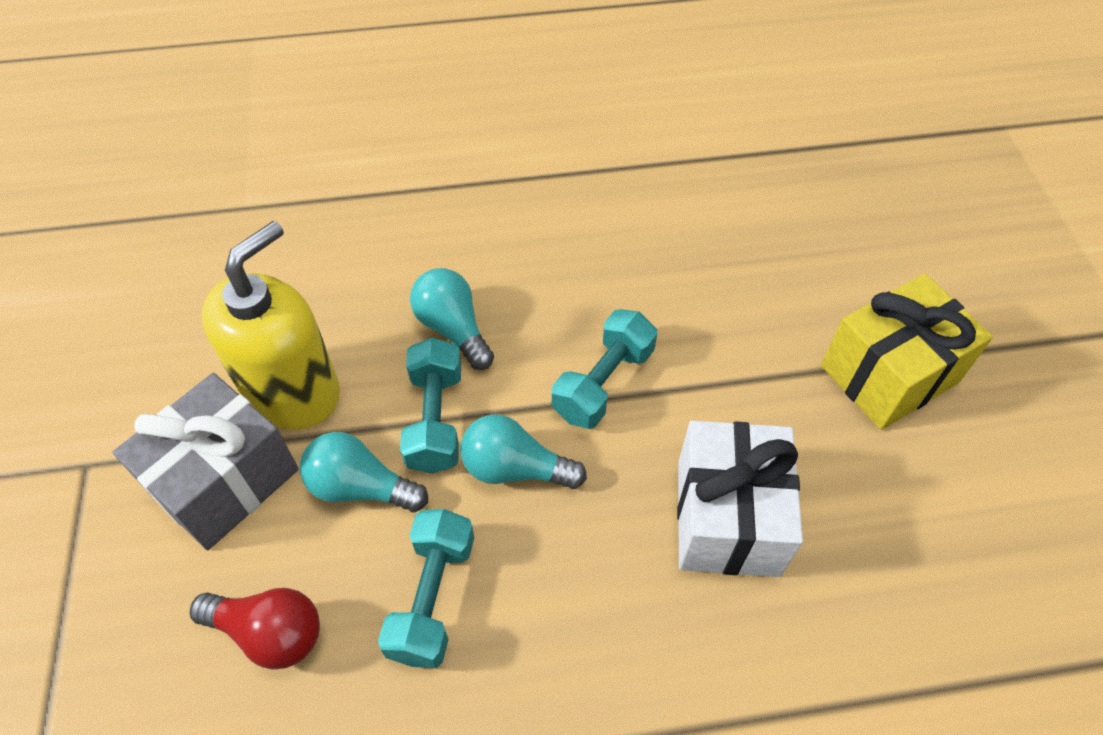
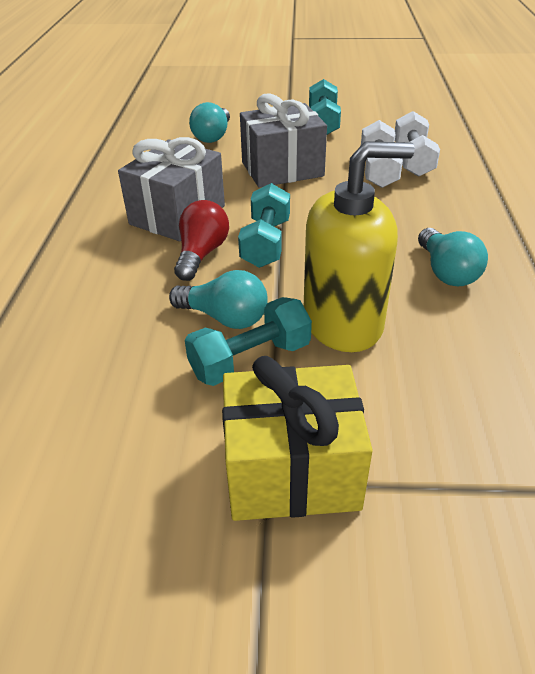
grey gift: [113,373,299,550] = 1 -> [118,137,225,241] [240,93,327,188] = 2
white dumbbell: none = 0 -> [361,120,403,188] [395,111,440,177] = 2
white gift: [677,421,803,577] = 1 -> none = 0

